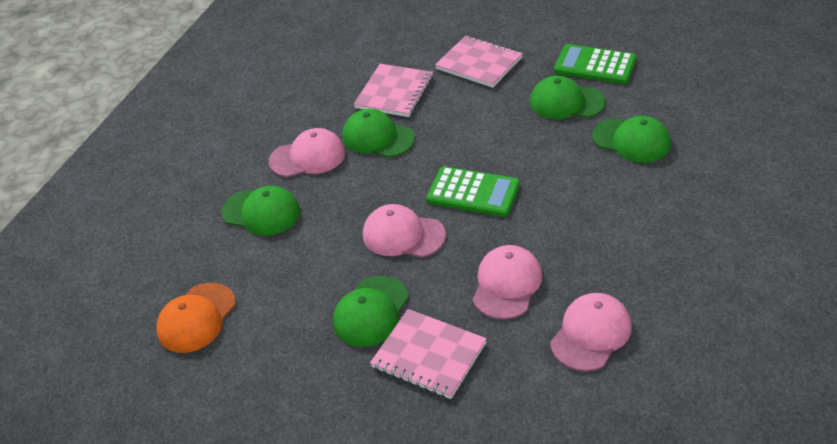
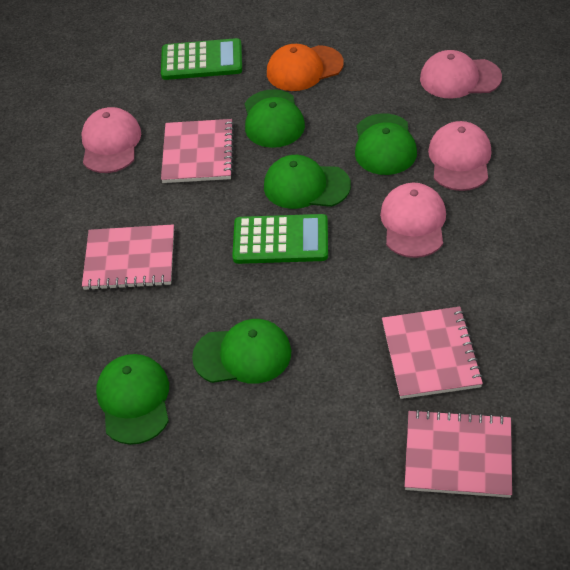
pink notebook: [354,64,433,117] [370,309,487,399] [435,36,523,88] = 3 -> [82,224,174,291] [161,119,235,183] [382,307,484,399] [404,409,512,498] = 4

